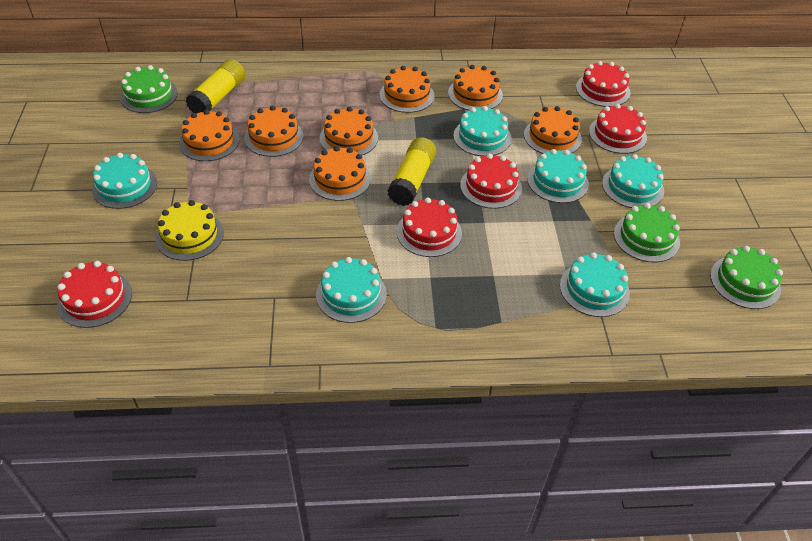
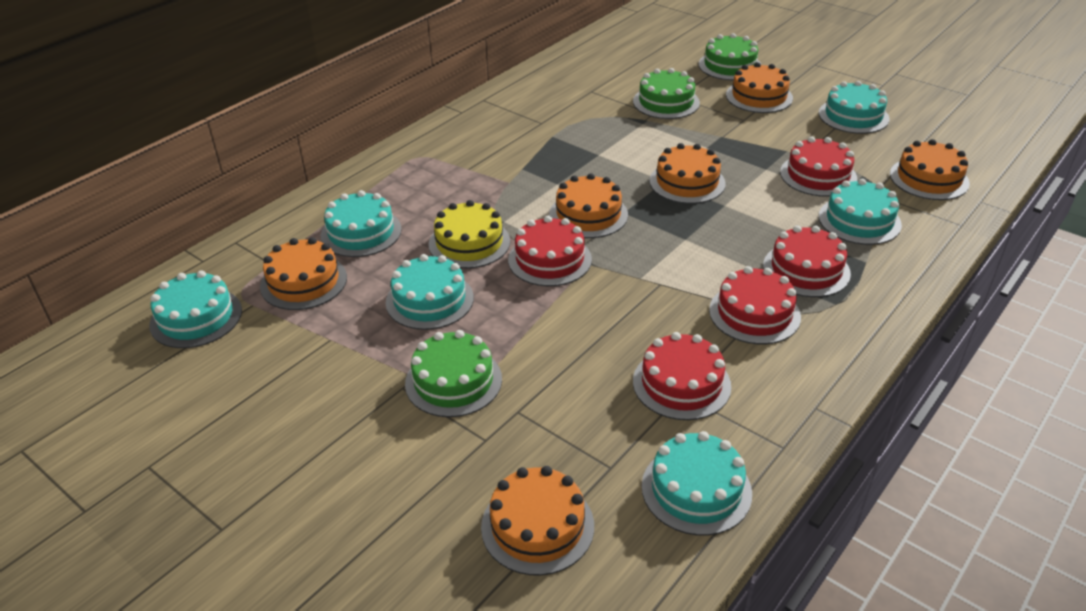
orange cake: [179,110,240,161] [244,105,304,157] [309,146,371,201] [320,107,378,155] [379,66,435,113] [448,65,503,110] [524,106,582,154] = 7 -> [260,237,347,310] [481,466,594,575] [549,173,628,238] [649,143,726,204] [726,62,793,113] [890,139,970,200] = 6
yellow glue stick: [186,59,245,114] [387,137,436,206] = 2 -> none = 0

